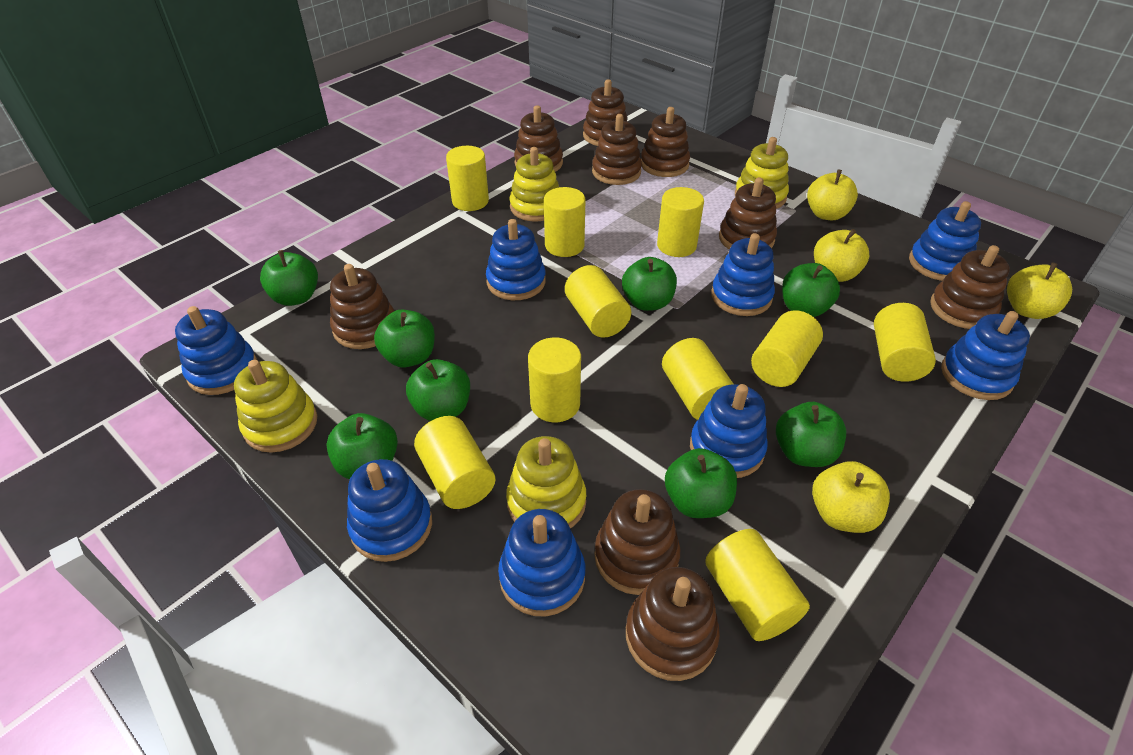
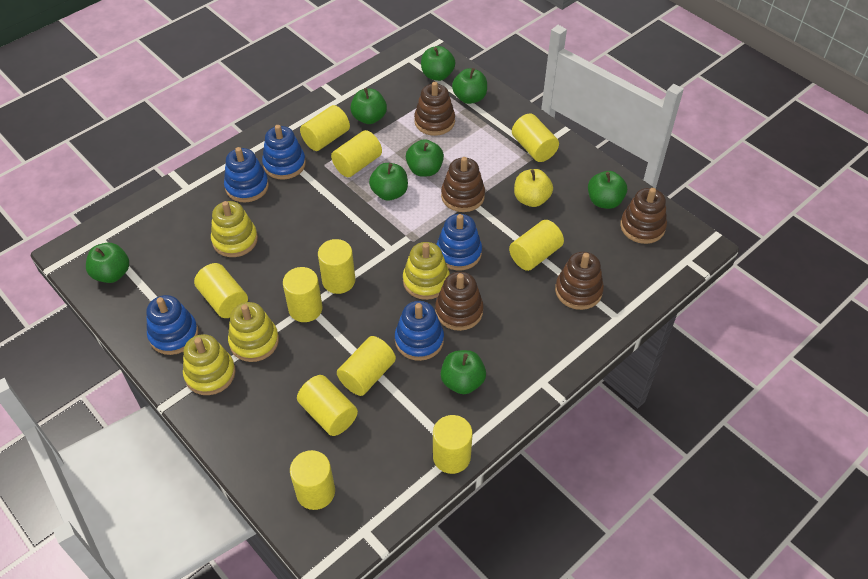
blue stacking toy: [175,306,257,395] [347,459,432,562] [486,219,546,300] [498,509,585,616] [690,384,768,478] [711,233,775,316] [909,201,981,281] [941,311,1030,400] = 8 -> [146,295,198,355] [224,147,269,202] [262,125,306,180] [395,301,444,361] [436,214,482,270] = 5
brown stacking toy: [330,264,394,349] [514,105,563,172] [583,80,628,146] [592,114,642,185] [594,489,680,595] [626,567,720,681] [641,107,690,177] [719,177,777,250] [930,245,1010,329] = 9 -> [414,82,455,136] [435,272,484,331] [441,157,485,212] [555,252,604,310] [620,188,667,244] = 5
yellow apple: [807,170,858,220] [812,461,890,533] [814,229,869,282] [1007,262,1072,319] = 4 -> [514,169,553,207] = 1
yellow cylinder: [414,416,496,509] [446,146,489,211] [528,338,581,422] [544,187,586,257] [565,265,631,338] [657,187,704,257] [662,338,733,420] [705,529,810,641] [751,310,823,387] [874,303,936,382] = 10 -> [194,263,248,318] [283,267,323,322] [290,450,335,510] [297,375,358,436] [300,105,350,151] [318,239,355,294] [331,130,382,177] [337,336,396,396] [433,415,473,474] [509,220,564,271] [512,114,559,162] = 11

